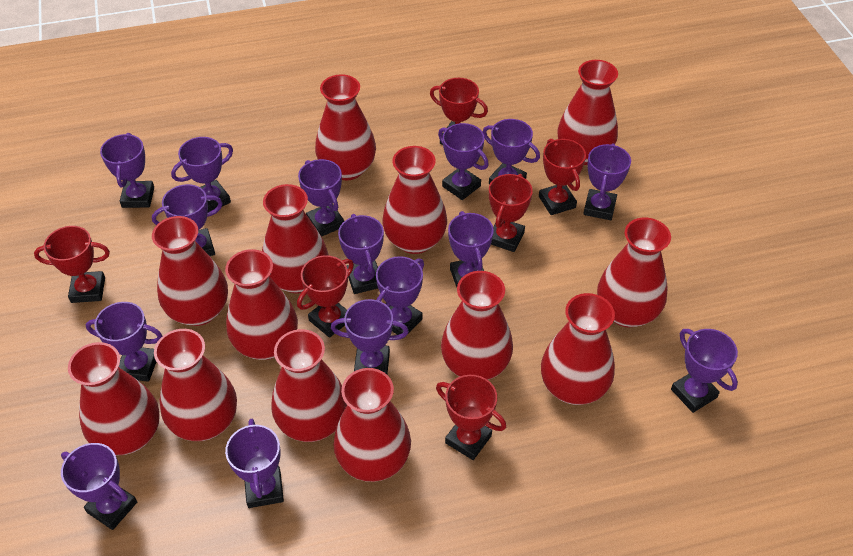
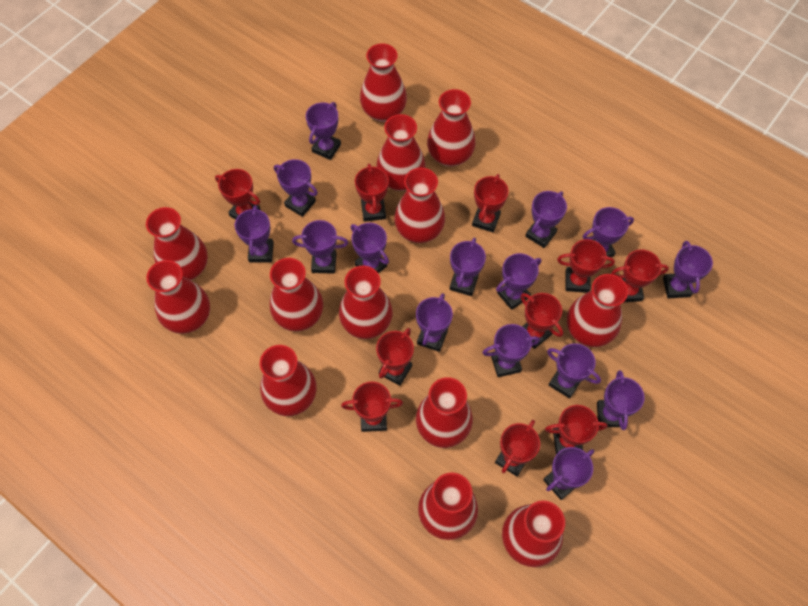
red trophy: [34,226,110,303] [297,255,354,338] [430,78,488,145] [436,375,506,460] [489,174,533,252] [539,139,586,215] = 6 -> [215,169,261,220] [341,381,403,432] [355,163,389,222] [376,328,414,386] [472,174,509,232] [495,420,540,476] [521,293,563,349] [545,405,608,454] [557,239,615,293] [611,249,669,302] = 10

